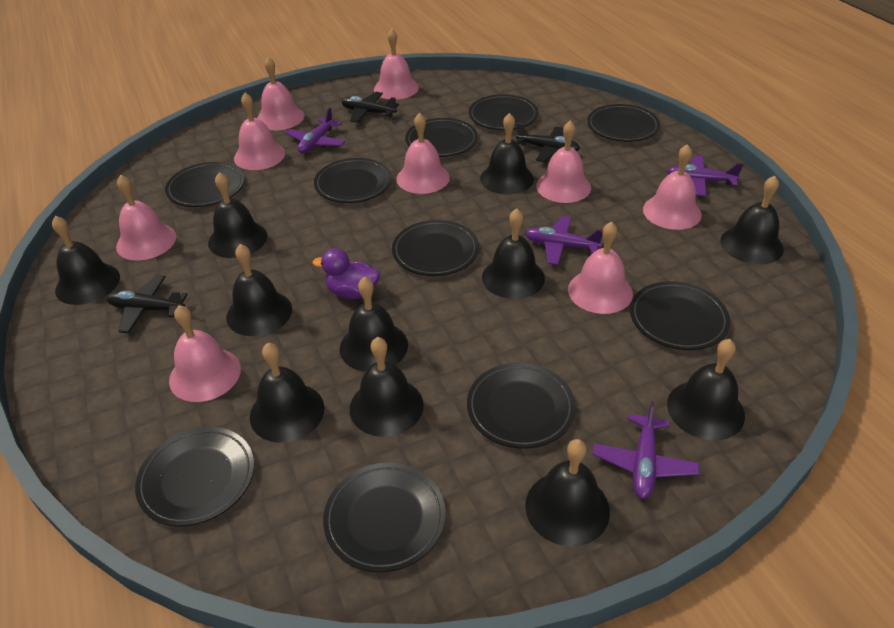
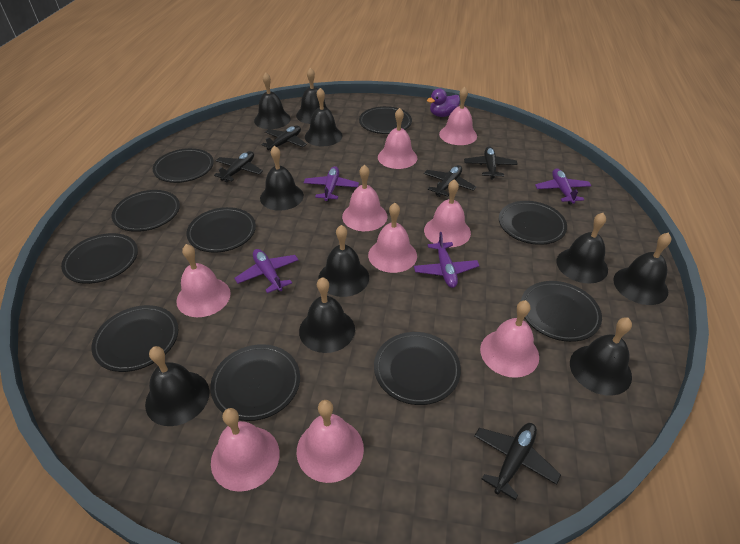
black bell: [52,216,120,305] [208,172,267,258] [226,244,292,336] [250,343,324,443] [340,277,408,372] [350,337,424,437] [480,113,534,194] [482,208,545,299] [525,439,610,547] [667,339,745,440] [720,176,784,264] = 11 -> [145,346,210,426] [254,72,291,129] [260,146,304,211] [296,68,332,124] [299,277,355,353] [305,88,343,146] [318,225,369,297] [556,213,608,283] [570,317,632,396] [613,232,671,305] = 10
black plane: [107,275,188,333] [341,92,399,123] [516,123,580,162] = 3 -> [214,151,263,182] [261,126,307,151] [424,165,476,197] [464,146,518,179] [474,423,561,500] = 5

